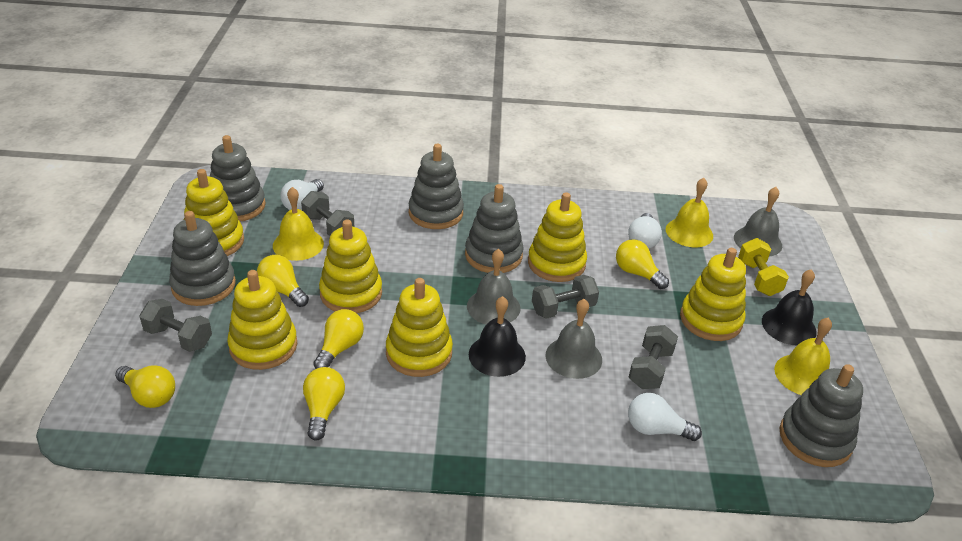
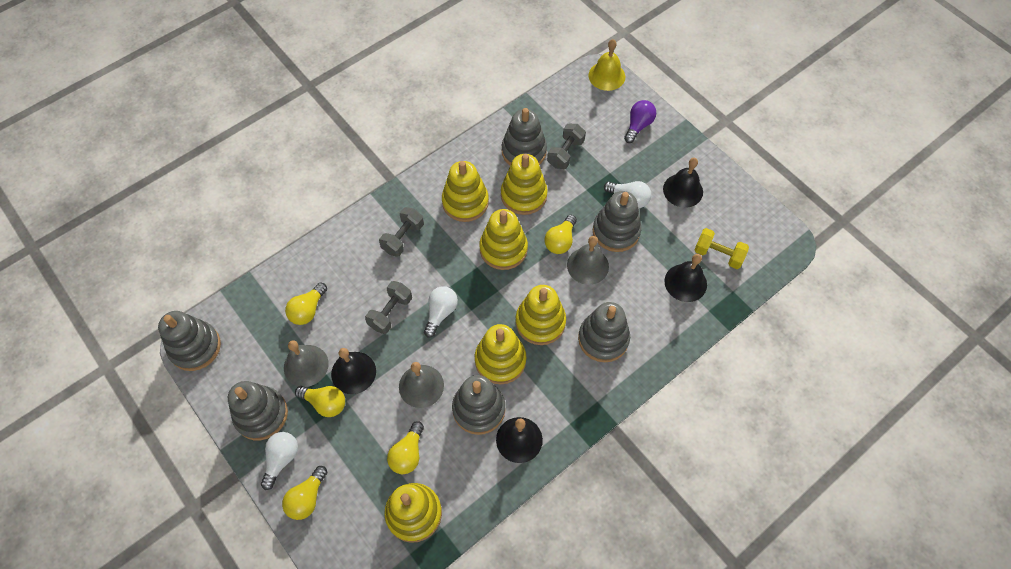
black bell: [469,296,526,377] [762,269,817,345] = 2 -> [331,348,376,394] [496,417,543,463] [663,158,703,208] [664,254,707,302] = 4
grey dumbbell: [139,299,212,352] [301,191,354,236] [532,275,599,319] [629,325,678,389] = 4 -> [365,281,412,334] [379,207,424,257] [547,124,586,169] = 3
grey stacking toy: [169,211,236,306] [210,135,266,222] [409,144,464,229] [465,184,524,273] [780,364,863,467] = 5 -> [158,311,221,371] [228,381,288,440] [452,375,506,435] [502,108,547,165] [578,302,630,362] [593,191,641,252] = 6
purple light bulb: none = 0 -> [624,100,656,143] = 1
yellow bell: [273,187,324,261] [666,178,713,247] [774,317,832,395] = 3 -> [588,39,625,91] = 1

